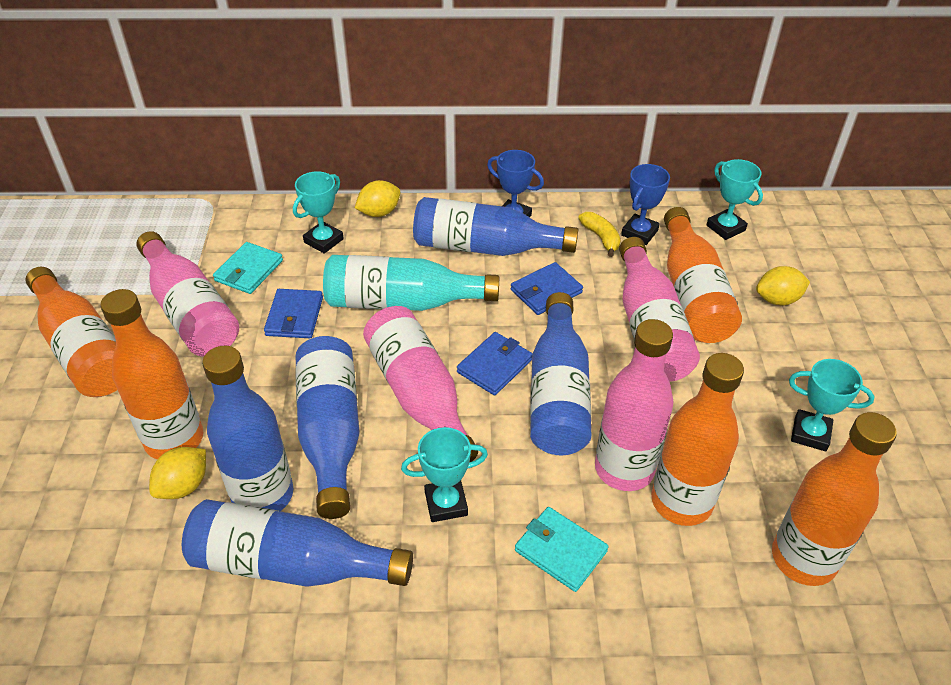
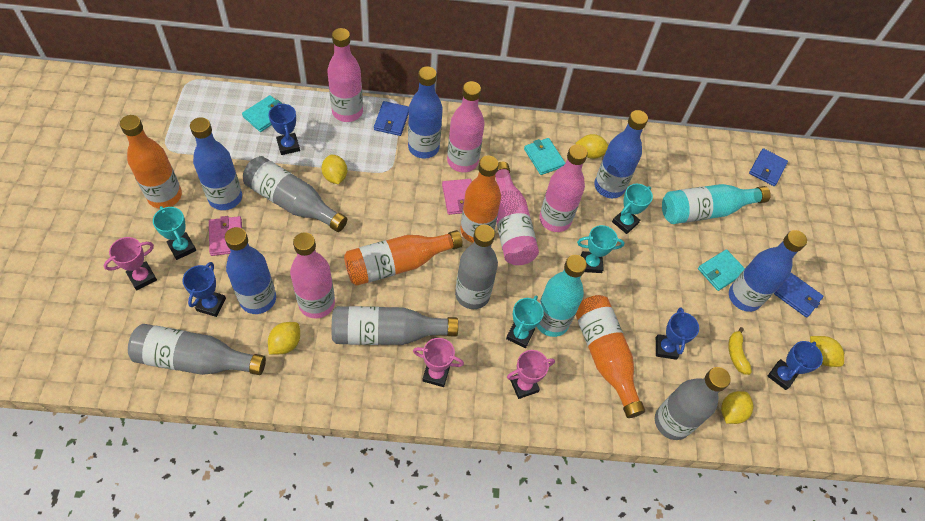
blue trophy: [487,150,544,217] [621,164,670,245] = 2 -> [182,262,226,317] [268,103,300,155] [656,307,699,360] [768,341,823,390] = 4
grey bottle: none = 0 -> [128,324,266,375] [243,156,347,232] [332,306,458,345] [455,225,498,309] [655,367,731,440] = 5
orange bottle: [25,267,117,397] [100,289,203,460] [651,353,744,526] [664,207,742,343] [772,412,897,586] = 5 -> [120,115,182,208] [344,230,463,286] [461,156,501,243] [576,295,645,418] = 4
pink bottle: [136,231,239,357] [363,306,478,462] [595,319,674,491] [619,237,700,382] = 4 -> [290,232,335,319] [327,28,363,122] [447,81,485,172] [495,162,539,265] [539,144,588,232] = 5
pink trophy: none = 0 -> [103,237,157,290] [413,338,464,387] [507,350,555,399] = 3
pink wallet: none = 0 -> [209,216,242,256] [442,179,472,215] = 2
turquoise bottle: [323,255,499,311] = 1 -> [536,255,587,337] [662,184,771,224] = 2
turquoise wallet: [213,242,283,294] [515,507,609,592] = 2 -> [242,95,282,132] [524,138,565,175] [698,249,745,291] = 3
yellow lemon: [149,447,206,499] [355,180,400,217] [756,266,810,306] = 3 -> [268,322,300,354] [322,155,347,184] [575,134,608,159] [721,391,754,424] [810,336,844,367] = 5

